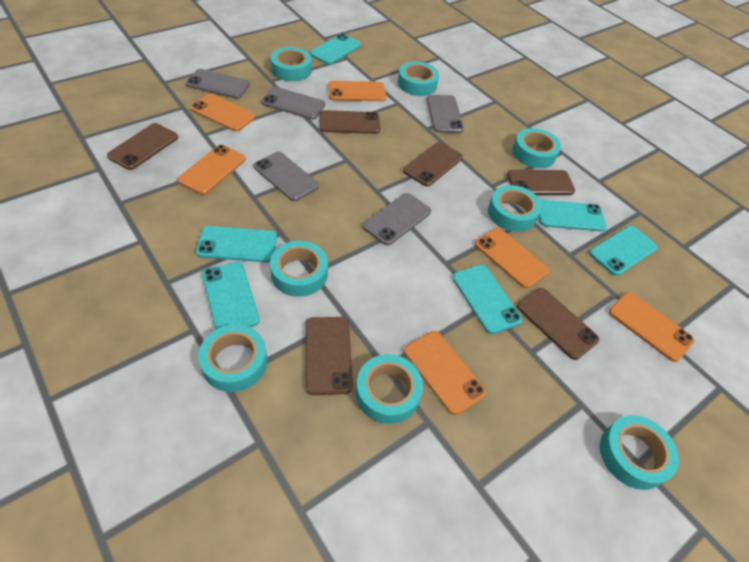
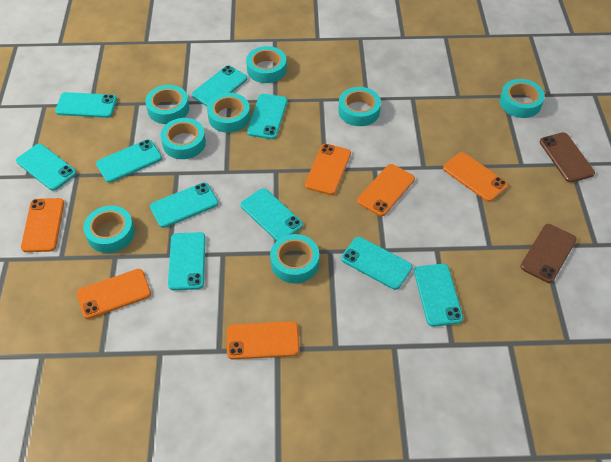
brown phone: [107,123,178,170] [306,317,353,395] [320,110,380,134] [403,142,463,186] [507,170,575,195] [517,288,599,360] = 6 -> [520,224,577,283] [540,132,595,183] = 2
grey phone: [186,69,250,99] [254,152,319,201] [262,87,325,120] [363,193,431,246] [427,95,464,133] = 5 -> none = 0
turquoise phone: [196,226,277,262] [202,262,260,330] [310,34,361,65] [452,265,522,334] [538,200,607,231] [589,226,658,276] = 6 -> [16,144,76,191] [55,92,117,118] [96,139,162,183] [150,182,218,228] [168,232,206,290] [192,66,247,106] [241,188,303,241] [247,94,288,139] [341,237,413,290] [414,264,463,327] = 10

